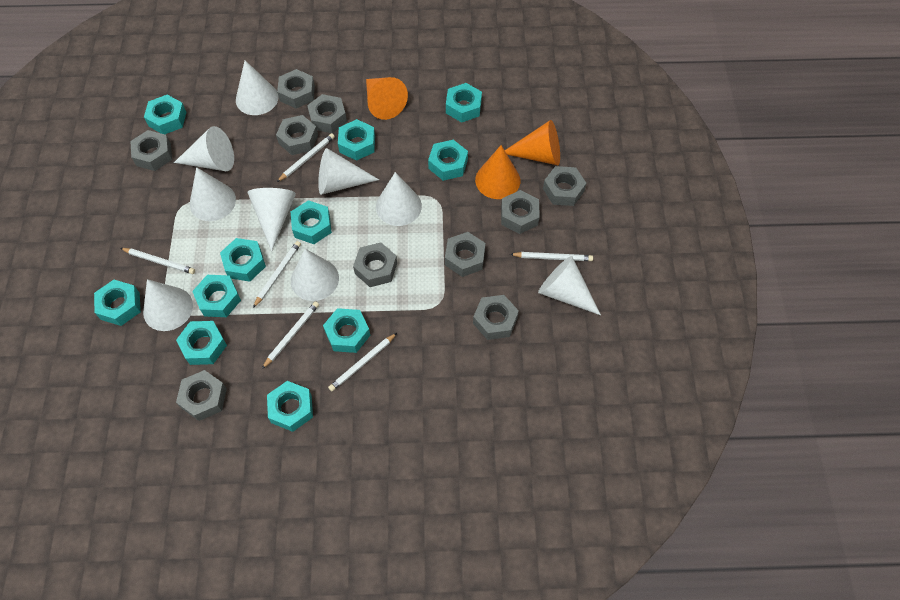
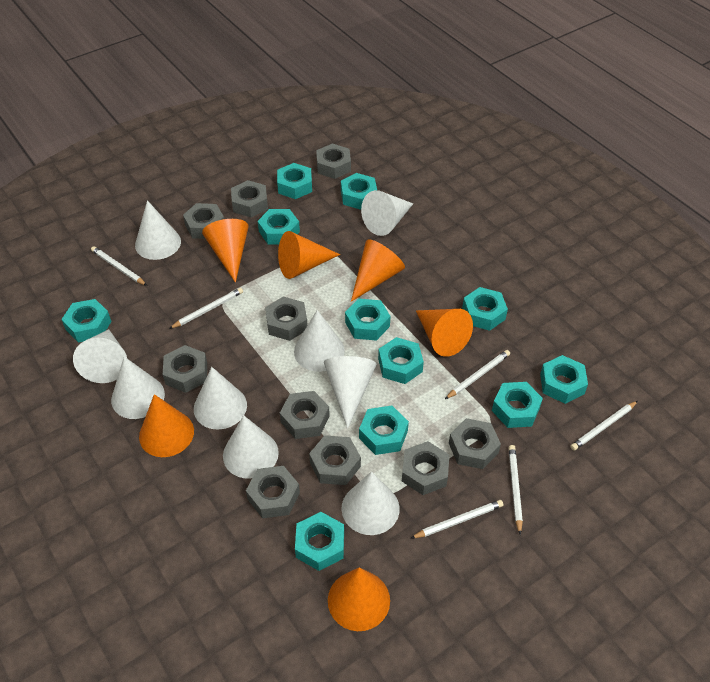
orange cone: [366,77,408,120] [475,145,520,199] [505,120,560,165] = 3 -> [139,394,194,457] [202,219,249,283] [278,231,340,279] [328,567,390,631] [351,239,405,302] [416,309,473,357] = 6

